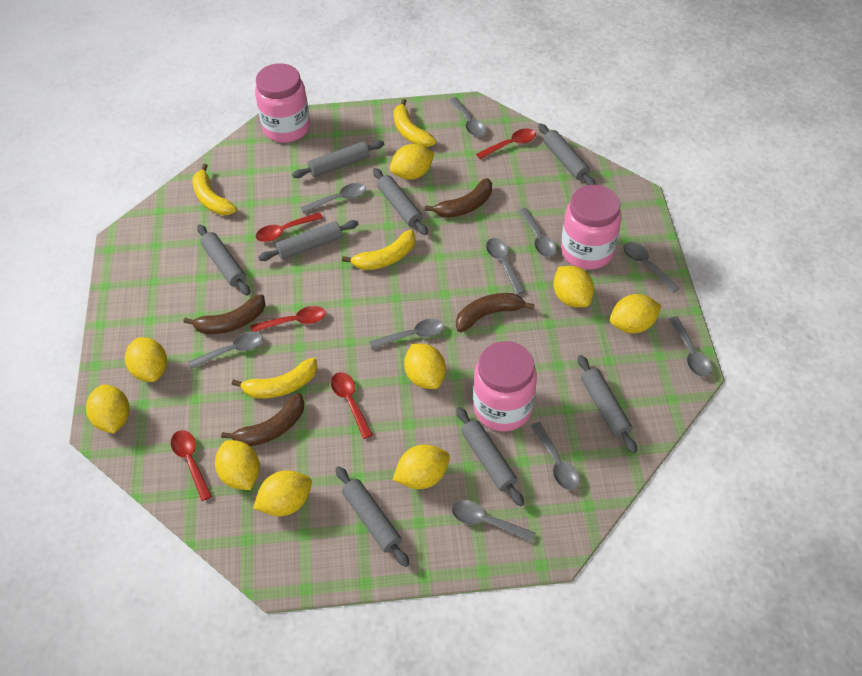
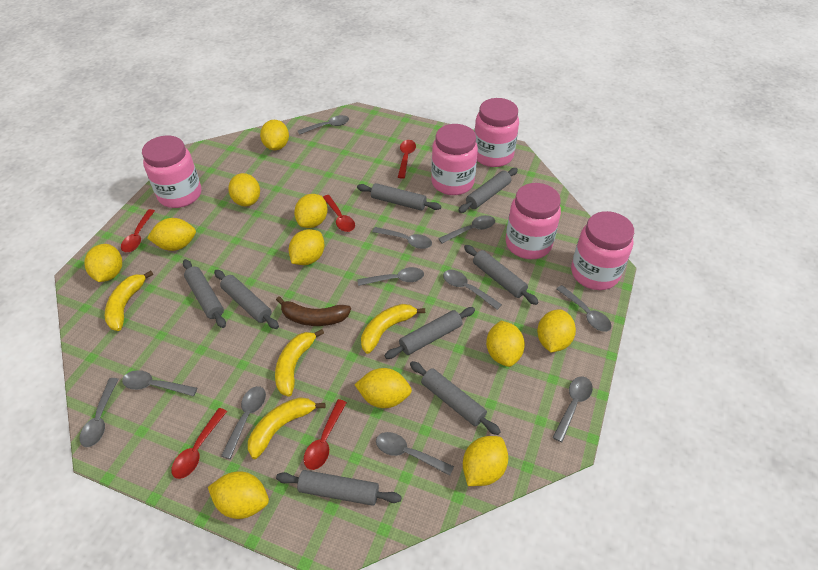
brown banana: [184,294,265,334] [221,393,304,446] [425,178,492,218] [456,293,534,332] = 4 -> [276,296,351,326] = 1
grey spoon: [188,332,263,369] [300,183,366,213] [369,319,444,349] [450,97,486,137] [452,500,536,543] [486,238,525,295] [518,208,557,257] [531,422,580,490] [623,242,680,293] [669,316,712,377] = 10 -> [80,378,118,447] [122,370,197,396] [221,386,266,459] [298,115,349,135] [357,267,424,286] [372,227,432,249] [376,432,454,476] [438,215,495,243] [443,270,502,310] [552,377,593,442] [557,285,611,332] = 11
pink jar: [255,63,310,143] [473,341,537,431] [561,185,621,270] = 3 -> [142,135,201,208] [431,124,478,195] [474,98,519,167] [506,183,561,259] [571,211,634,290] = 5
yellow lemon: [86,384,130,433] [125,337,167,382] [215,440,260,490] [253,470,312,516] [390,144,435,179] [393,445,450,489] [404,344,446,389] [553,266,594,308] [610,294,661,333] = 9 -> [84,244,122,282] [147,218,196,251] [208,471,269,519] [228,173,260,207] [260,120,289,150] [289,229,324,265] [294,194,328,228] [355,368,412,408] [463,436,508,486] [486,321,525,367] [537,310,576,352] = 11

